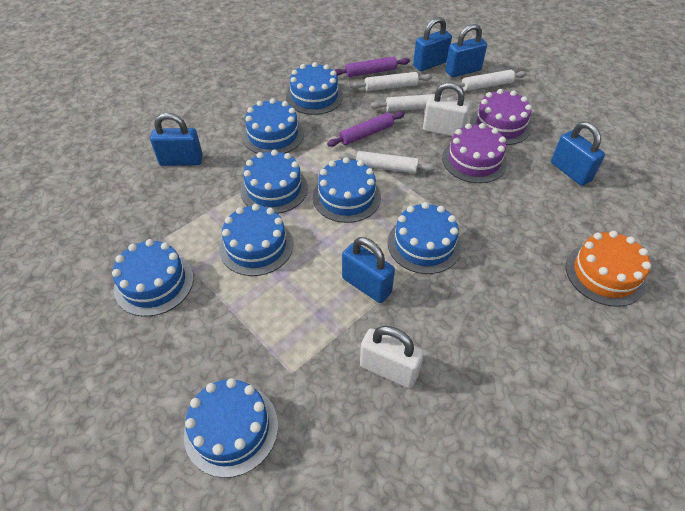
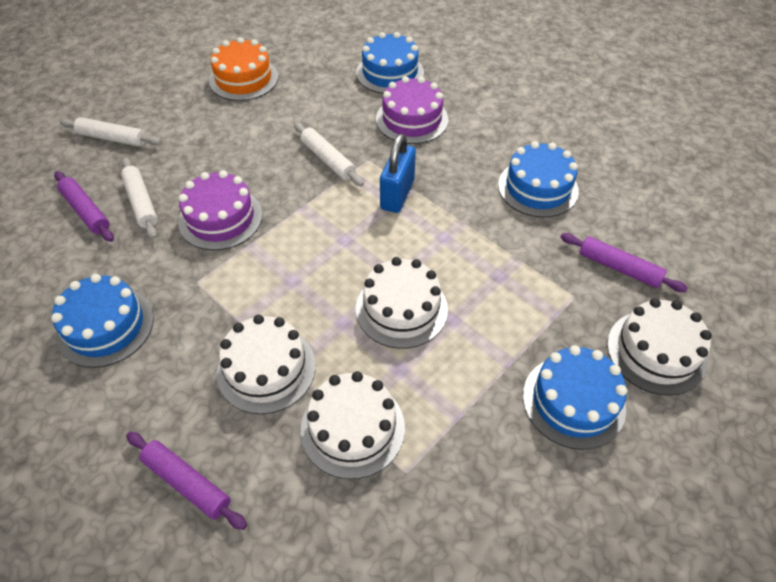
blue cake: [112,239,194,316] [184,378,278,478] [219,204,293,276] [240,150,308,214] [242,98,304,153] [286,62,343,115] [313,157,381,223] [388,202,461,274] = 8 -> [51,274,154,368] [356,32,424,94] [498,141,579,217] [523,345,627,450] = 4
blue padlock: [150,113,203,166] [342,237,395,303] [413,17,452,71] [445,24,487,77] [551,122,605,186] = 5 -> [380,134,416,213] = 1
purple rolling pin: [327,111,405,147] [334,56,410,77] = 2 -> [54,171,114,242] [126,432,247,530] [561,233,688,292] = 3
white cake: none = 0 -> [217,315,316,414] [301,371,405,479] [356,257,448,349] [607,298,712,396] = 4
white padlock: [360,326,424,388] [423,82,470,137] = 2 -> none = 0
white rolling pin: [339,151,436,173] [351,72,432,91] [371,94,457,111] [452,70,527,91] = 4 -> [60,117,161,147] [121,157,158,239] [294,123,364,187] = 3

